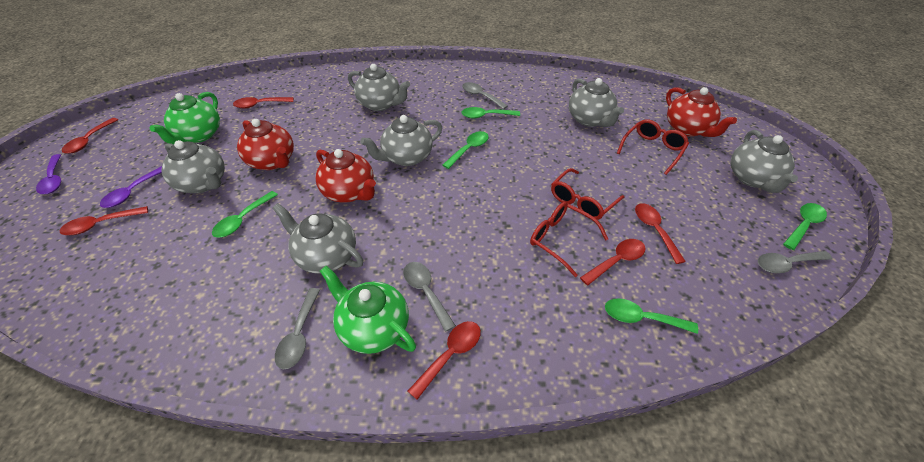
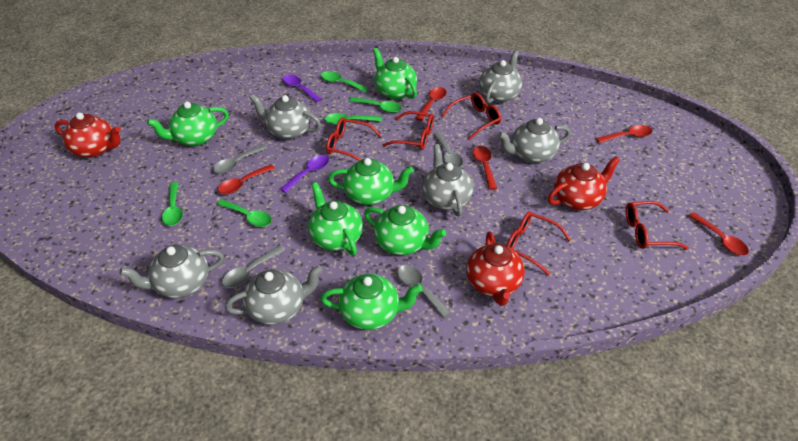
green teapot: [150,92,220,144] [320,266,416,354] = 2 -> [147,102,229,146] [308,182,363,255] [321,274,423,330] [328,158,414,205] [364,205,446,255] [373,48,417,99] = 6
red glasses: [530,202,608,277] [551,168,625,220] [617,119,689,175] = 3 -> [326,118,382,161] [383,111,434,150] [442,93,501,140] [506,212,571,276] [625,201,688,250] = 5
red spoon: [60,206,148,235] [62,118,118,154] [233,97,294,108] [408,321,481,400] [580,239,646,285] [635,203,686,264] = 6 -> [218,164,275,194] [415,87,447,121] [473,146,497,190] [596,125,652,143] [688,212,749,256] = 5

